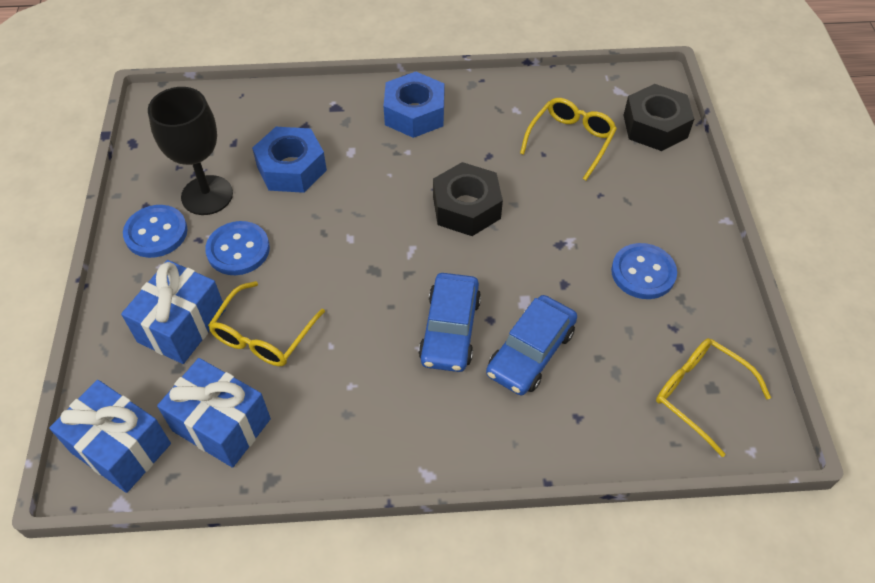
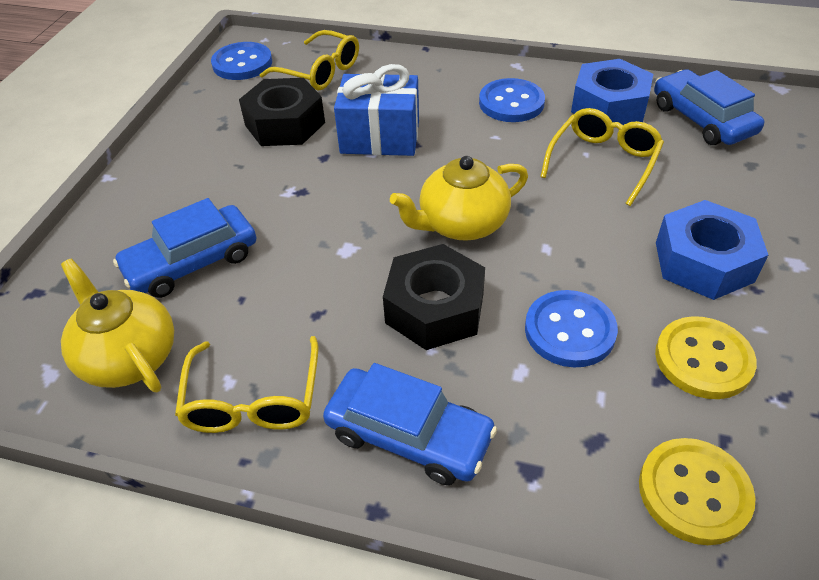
black goblet: [148,87,233,215] = 1 -> none = 0
blue car: [418,273,481,372] [486,295,577,395] = 2 -> [113,198,256,298] [323,363,497,485] [654,69,765,145] = 3
blue gift: [49,380,171,493] [121,260,226,364] [157,358,271,468] = 3 -> [334,64,419,156] = 1
yellow button: none = 0 -> [639,438,755,545] [655,316,757,399] = 2
yellow teapot: none = 0 -> [61,259,174,392] [390,156,528,241] = 2

